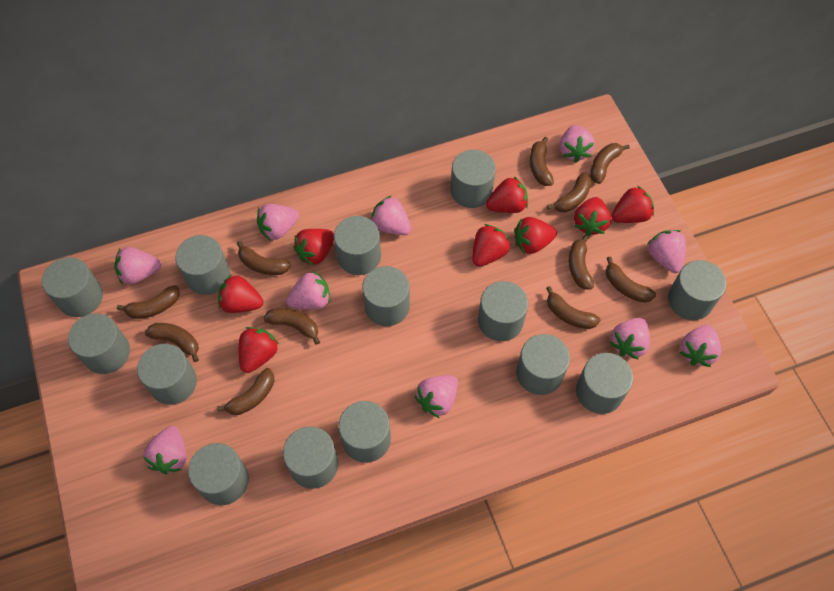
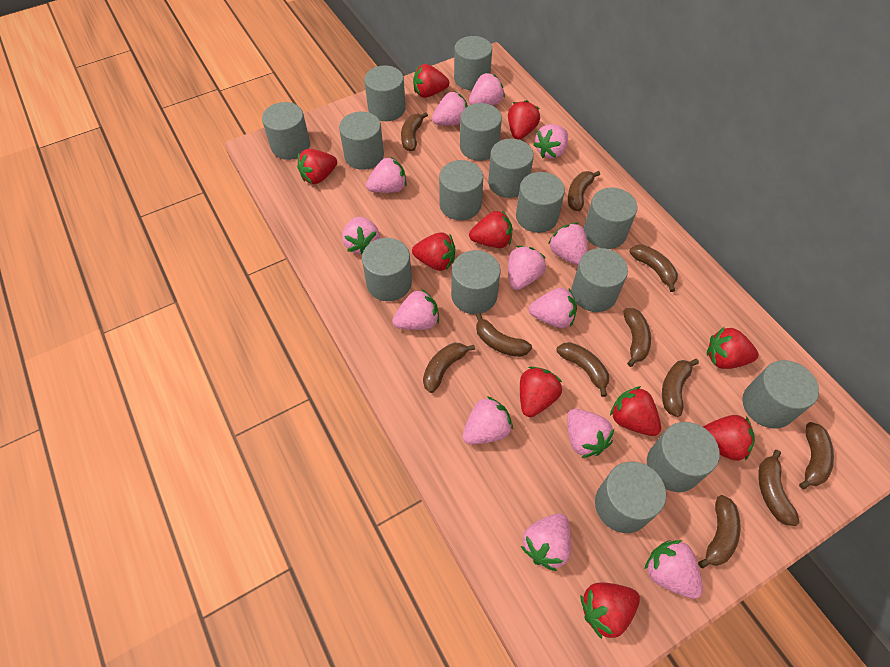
grey cylinder: [42,257,103,317] [68,313,130,374] [137,344,197,405] [175,235,230,295] [188,443,249,505] [283,426,338,489] [334,216,381,275] [339,401,391,463] [362,266,410,326] [450,150,496,208] [478,281,528,341] [516,334,570,395] [576,353,633,414] [668,260,726,320] = 14 -> [262,102,310,160] [339,111,384,170] [362,238,412,301] [364,66,406,121] [439,160,483,220] [451,250,500,314] [454,36,492,90] [460,103,502,161] [488,139,534,198] [516,172,565,233] [571,248,628,312] [584,188,637,249] [595,462,666,533] [647,422,720,492] [742,360,819,429] = 15
pink strawberry: [114,247,161,285] [143,426,186,474] [257,204,299,241] [286,271,330,310] [370,196,411,235] [415,375,458,418] [560,125,595,163] [609,318,650,360] [647,230,686,273] [679,325,721,367] = 10 -> [342,217,380,255] [366,156,407,193] [392,289,439,330] [432,91,468,125] [462,396,513,445] [469,73,505,105] [508,246,546,290] [521,513,571,571] [529,288,577,328] [533,124,568,159] [548,223,588,265] [567,409,614,458] [644,540,703,599] = 13
red strawberry: [218,274,263,313] [239,327,279,373] [294,229,334,266] [472,224,511,267] [486,176,528,213] [514,217,557,254] [574,197,611,236] [612,186,654,223] = 8 -> [297,149,337,184] [412,232,455,271] [413,64,449,98] [469,210,512,248] [508,100,540,140] [520,367,562,417] [581,582,640,639] [610,386,661,436] [703,415,755,461] [707,327,759,369] = 10

